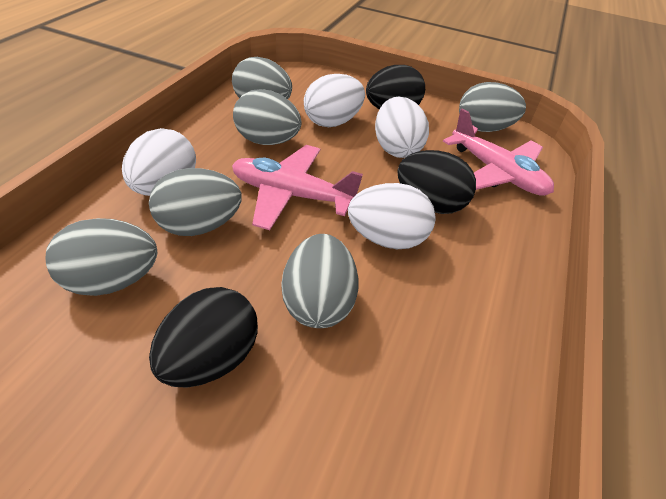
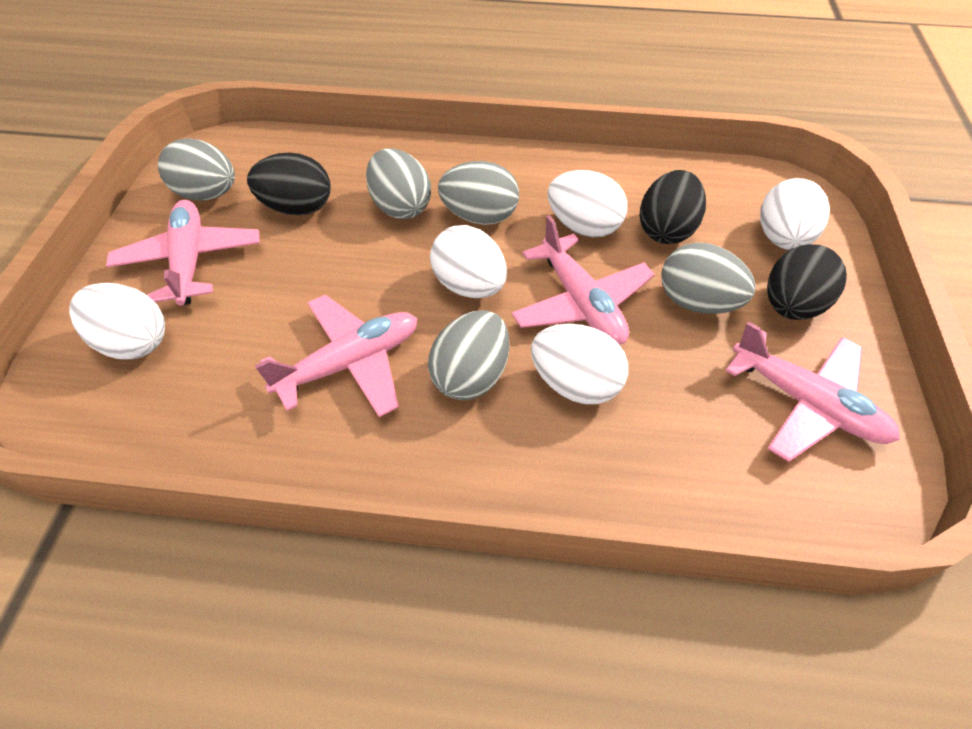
grey egg: [46,218,157,296] [149,168,242,236] [232,57,292,99] [233,89,302,145] [282,234,359,328] [459,82,526,132] = 6 -> [158,138,235,200] [366,148,431,219] [428,310,509,400] [438,161,519,225] [661,242,756,314] = 5
pink plane: [232,145,363,230] [443,108,554,196] = 2 -> [106,200,260,306] [255,295,417,417] [512,215,655,345] [725,321,900,462] = 4
white egg: [122,128,196,196] [304,74,365,127] [348,183,436,249] [375,97,429,158] = 4 -> [69,283,165,360] [430,225,507,298] [531,324,628,404] [548,170,627,237] [760,178,830,250] = 5

